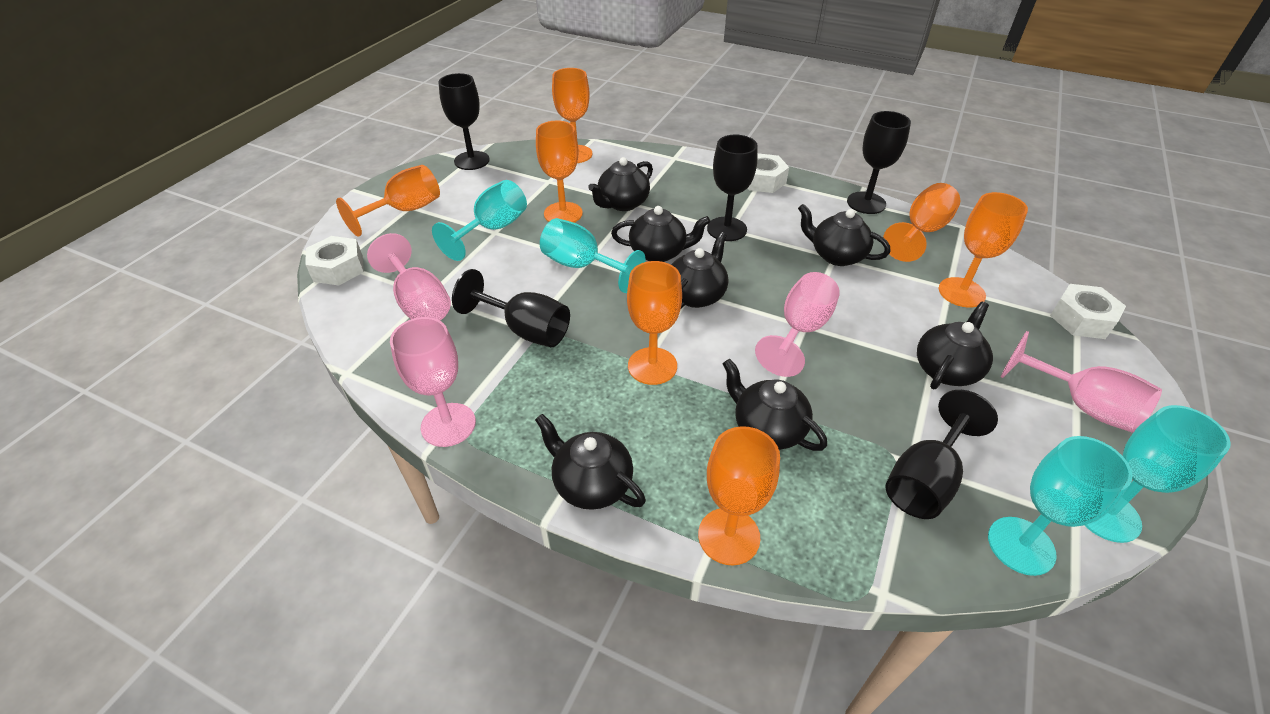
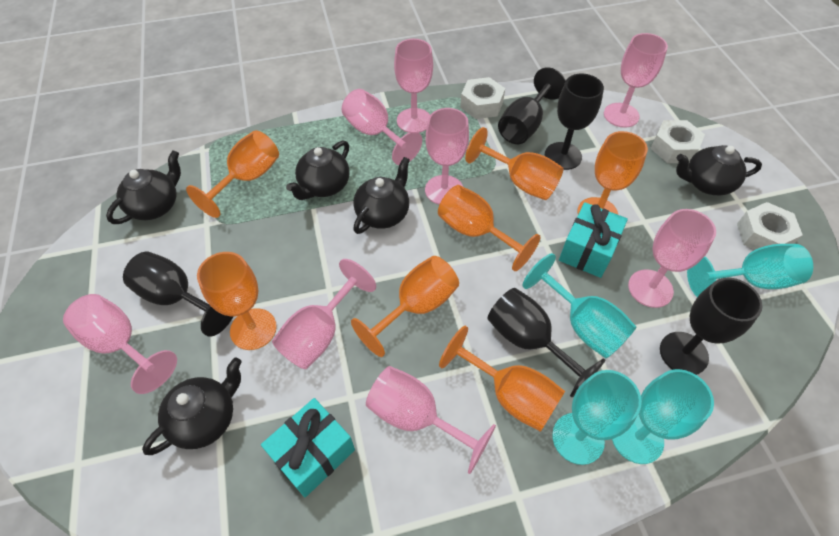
black teapot: [535,414,646,510] [588,157,653,211] [611,206,710,262] [671,232,728,309] [723,359,827,451] [798,204,890,266] [917,302,993,389] = 7 -> [106,150,181,224] [142,358,242,455] [286,141,350,200] [353,157,410,234] [676,145,762,196] = 5
pink goblet: [367,233,451,321] [390,317,476,447] [755,272,840,377] [1000,331,1162,433] = 4 -> [63,294,177,394] [272,259,376,369] [342,89,422,165] [366,366,496,474] [394,39,433,133] [425,108,469,205] [604,33,668,128] [628,209,716,308] = 8
turquoise gift: none = 0 -> [261,398,355,497] [559,202,628,278] = 2

